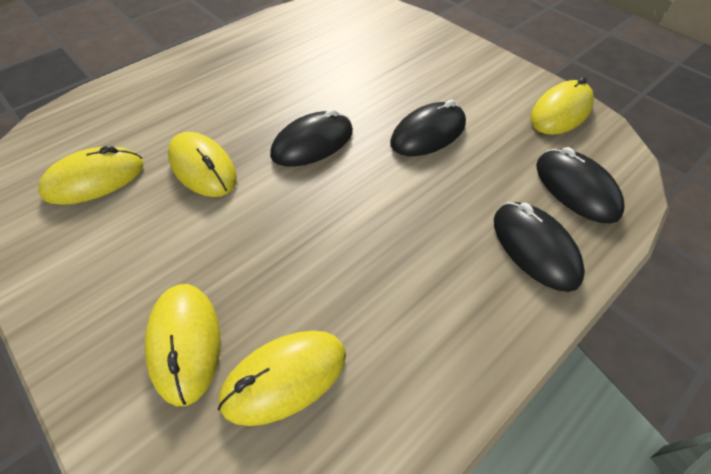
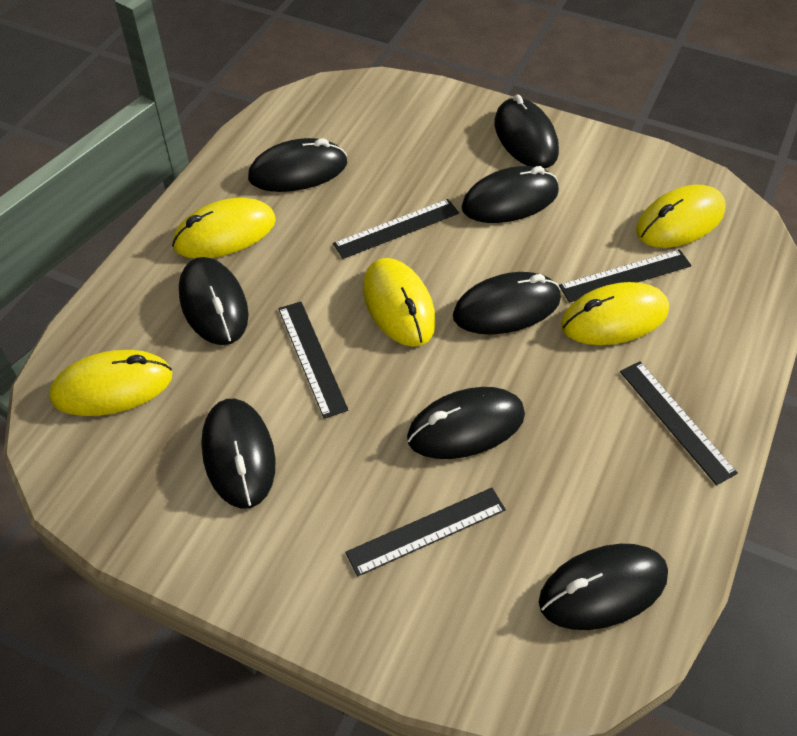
black mouse: [270,109,353,167] [390,100,466,156] [494,202,585,292] [536,147,625,223] = 4 -> [179,257,249,345] [201,399,275,509] [248,138,347,192] [407,387,525,459] [453,272,561,335] [461,166,559,223] [495,94,559,168] [539,544,668,630] = 8
black ruler: none = 0 -> [278,302,348,419] [333,199,459,259] [346,488,506,577] [559,249,691,303] [620,361,738,485] = 5

